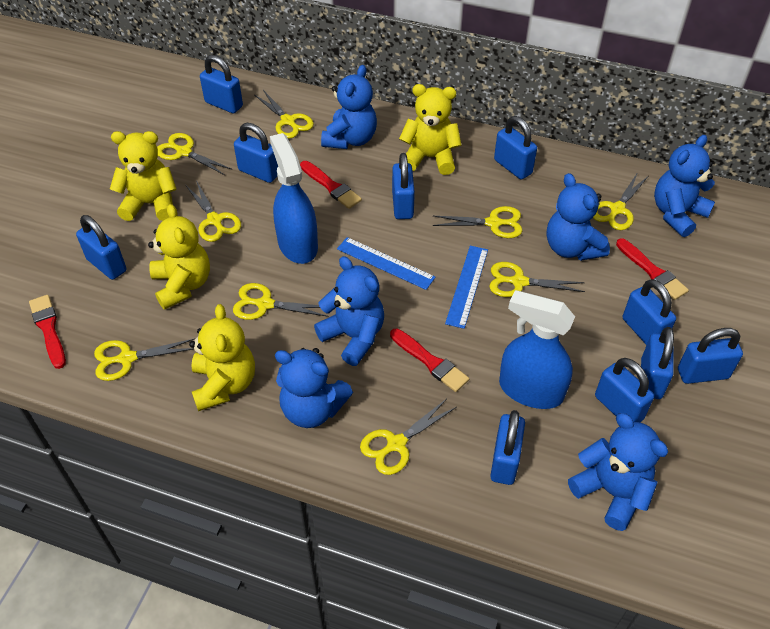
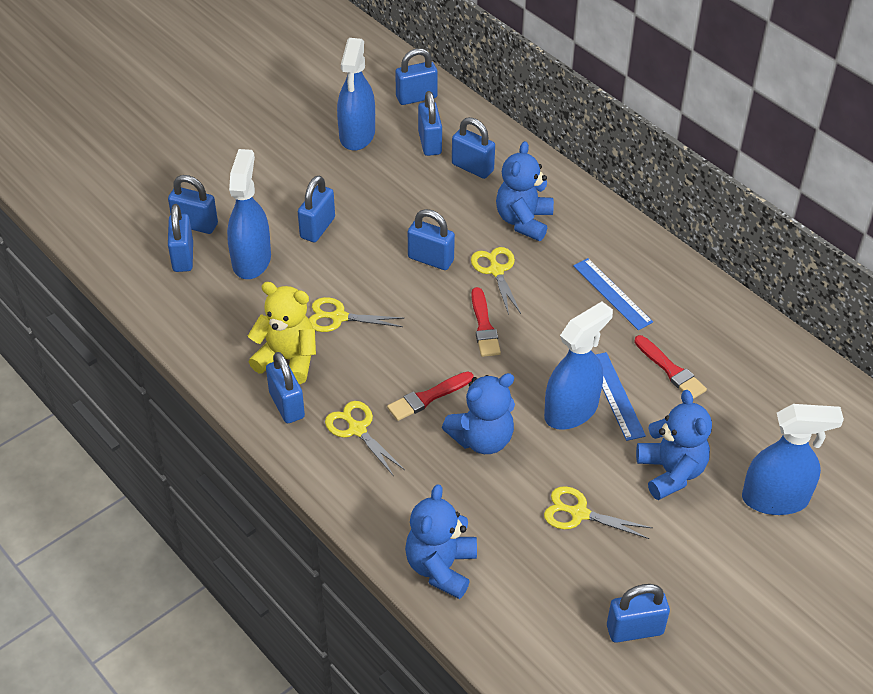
blue padlock: [76,215,126,280] [200,55,243,113] [234,123,278,183] [392,153,415,219] [490,410,525,485] [494,116,537,179] [595,358,654,422] [623,279,676,345] [641,327,674,399] [678,328,743,384] = 10 -> [168,175,218,234] [168,204,193,272] [266,352,305,423] [298,176,335,242] [395,48,438,105] [408,209,455,270] [418,91,442,156] [452,117,495,179] [607,584,670,643] = 9
blue spray bottle: [270,133,318,264] [499,290,575,409] = 2 -> [227,149,271,279] [337,38,375,151] [544,302,613,430] [742,404,844,515] = 4
blue teddy bear: [275,348,353,428] [314,256,384,366] [321,65,377,149] [547,173,610,261] [568,413,668,531] [654,135,715,237] = 6 -> [405,484,477,599] [442,373,515,454] [496,141,554,241] [636,390,712,500] = 4
red brush: [29,295,66,369] [300,161,362,209] [390,329,469,392] [616,238,689,300] = 4 -> [387,371,473,421] [471,287,501,357] [634,335,707,399] = 3
yellow scissors: [94,338,196,381] [157,133,231,175] [186,181,241,242] [233,283,328,320] [255,90,314,138] [360,399,457,475] [433,206,522,238] [489,262,585,297] [593,172,648,230] = 9 -> [309,297,405,332] [325,401,405,476] [471,247,521,315] [544,486,652,539] = 4
yellow teddy bear: [110,131,176,221] [148,204,210,310] [189,304,255,411] [399,84,462,175] = 4 -> [248,282,316,384] = 1

